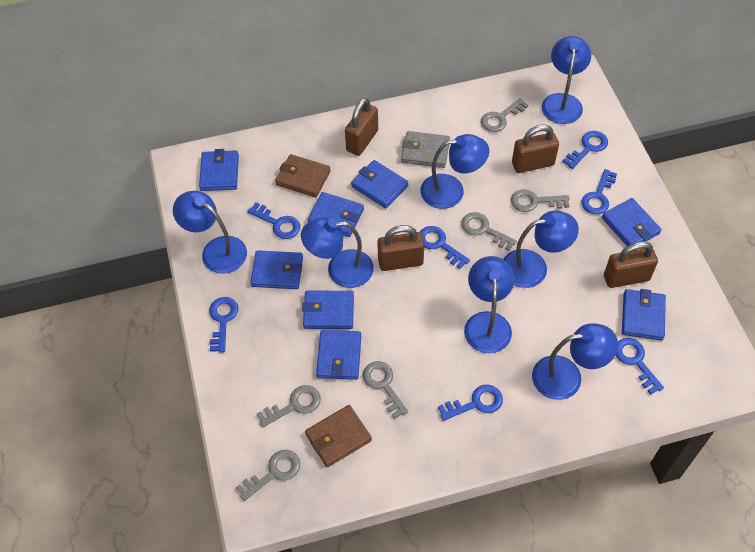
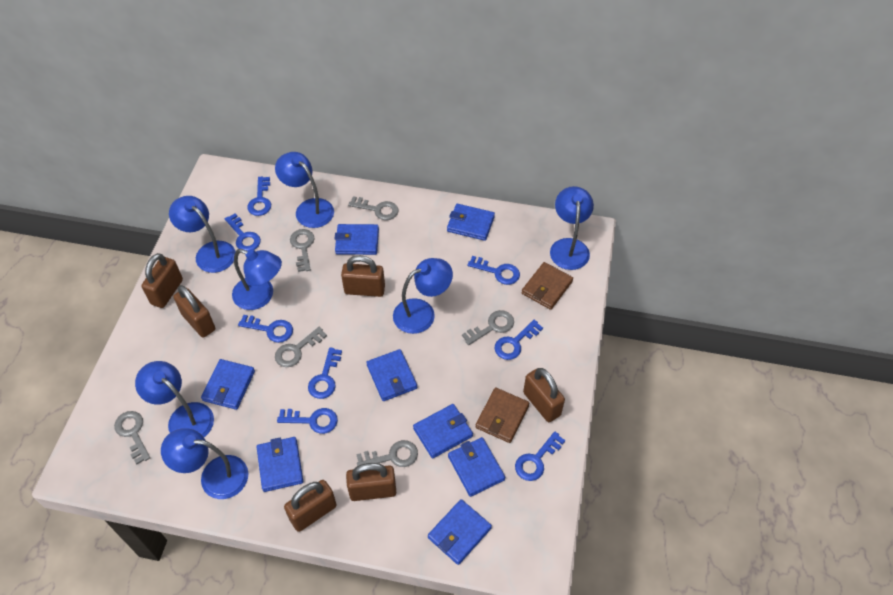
blue key: [209,297,238,353] [247,202,300,239] [420,226,470,269] [438,385,503,421] [563,131,608,169] [581,169,617,215] [616,338,664,395] = 7 -> [225,213,261,251] [238,315,293,343] [247,177,271,216] [277,408,338,434] [308,347,342,399] [467,256,520,285] [495,320,543,360] [515,432,565,481] = 8
brown padlock: [345,98,378,156] [377,225,424,271] [512,124,559,173] [604,241,658,288] = 4 -> [142,253,183,308] [173,285,215,337] [284,480,337,532] [341,255,385,297] [346,463,396,501] [523,368,565,422] = 6
grey wallet: [401,131,450,168] = 1 -> none = 0

